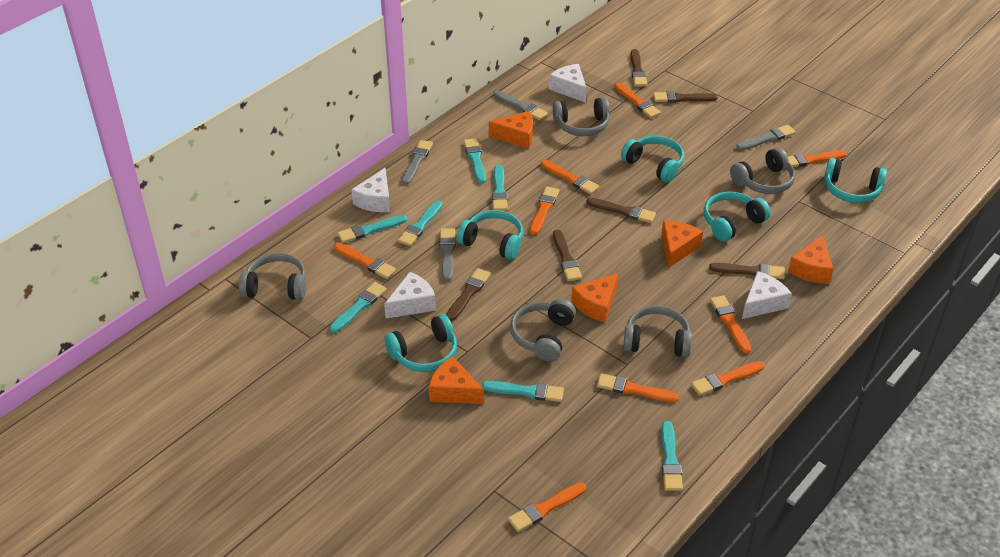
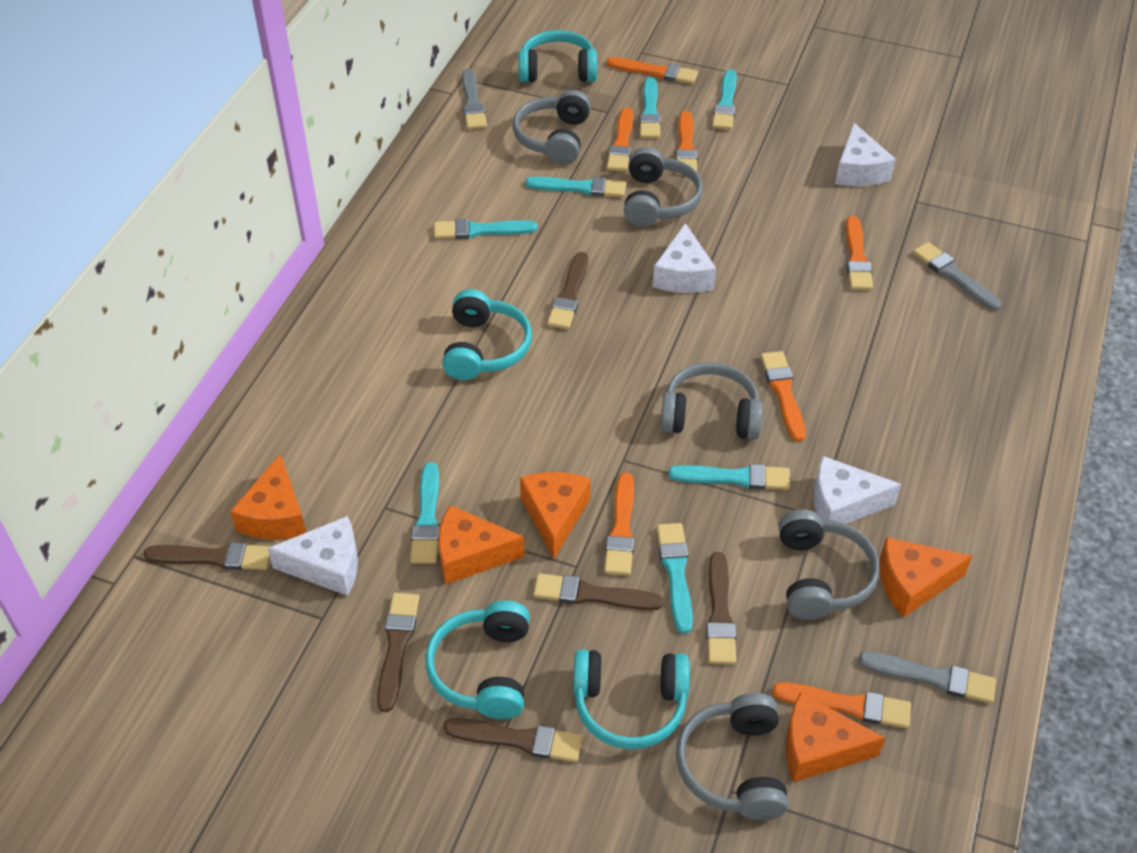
grey brush: [402,140,433,185] [439,228,456,281] [494,90,548,120] [736,125,796,150] = 4 -> [462,69,487,129] [858,651,996,704] [913,242,1001,310] = 3
orange brush: [334,243,396,279] [508,482,586,532] [530,187,560,235] [541,160,599,194] [597,373,679,402] [615,83,661,118] [691,361,765,396] [710,295,751,354] [788,150,847,167] = 9 -> [604,473,634,576] [607,57,698,84] [607,107,633,172] [675,111,698,175] [761,351,806,442] [772,682,911,729] [846,216,873,290] = 7
turquoise headphones: [385,314,457,372] [457,210,523,260] [621,136,684,183] [703,192,771,242] [824,158,887,203] = 5 -> [425,600,530,719] [442,289,532,380] [518,30,597,82] [573,649,690,749] = 4

